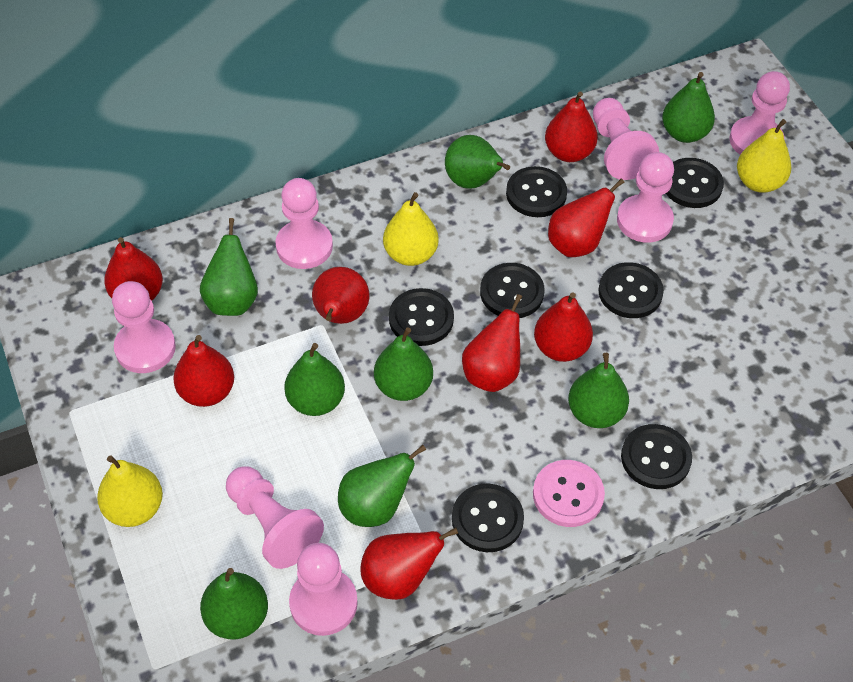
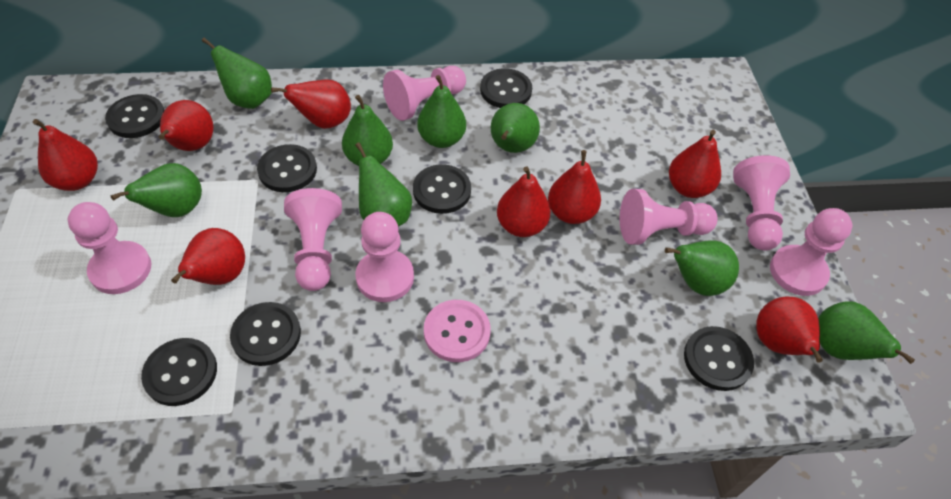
yellow pear: [97,455,163,527] [383,192,439,266] [737,119,791,193] = 3 -> none = 0

